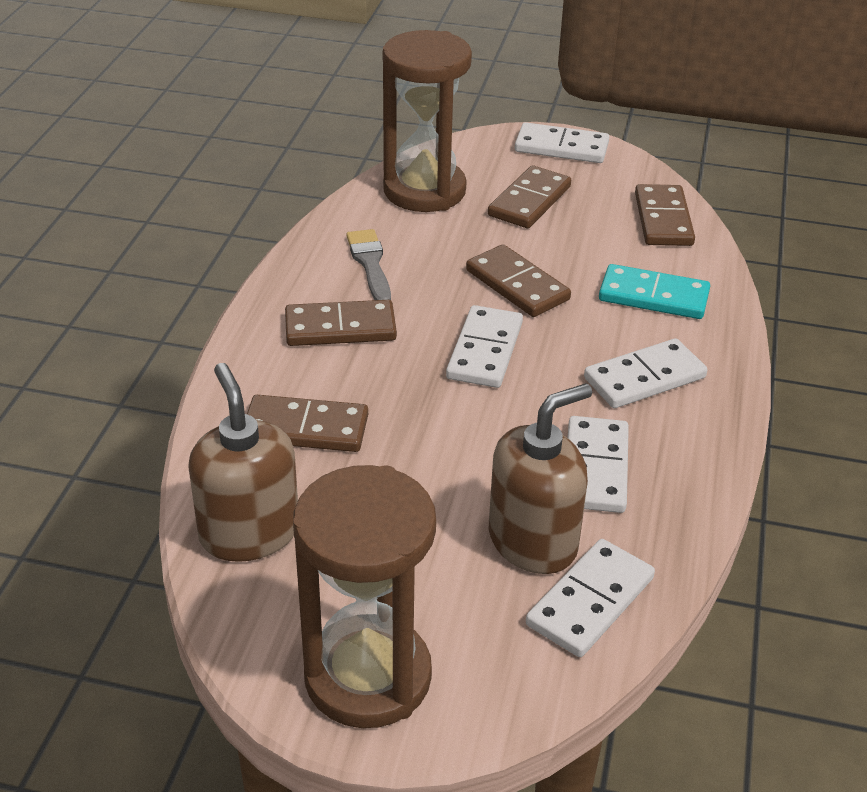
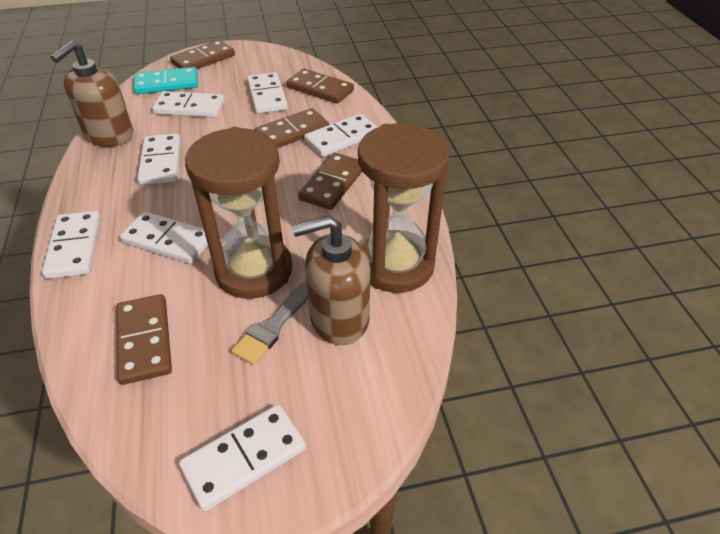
white domino: [446,305,523,388] [515,122,609,163] [526,539,655,657] [567,416,629,513] [584,338,707,408] = 5 -> [42,211,101,279] [120,211,208,264] [137,133,181,185] [152,91,225,117] [179,404,306,511] [247,72,288,114] [304,114,378,157] = 7

